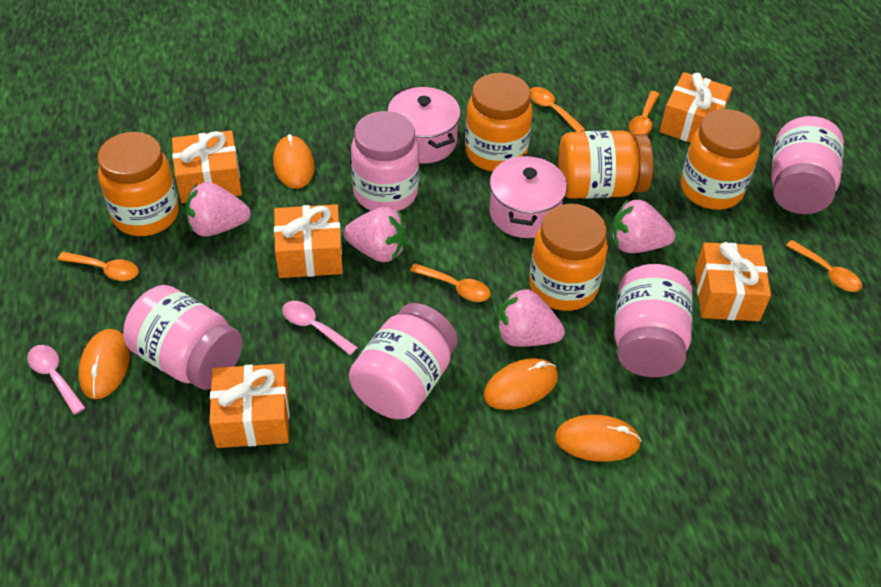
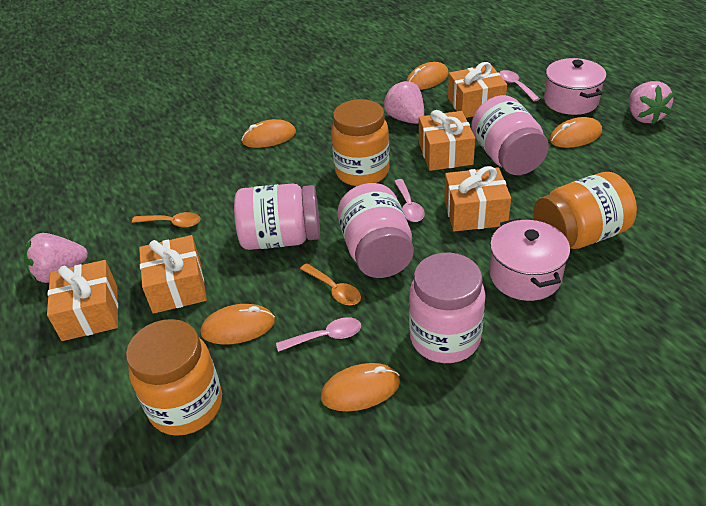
orange jar: [97,132,179,236] [465,73,533,172] [529,204,608,311] [558,130,653,199] [681,109,761,210] = 5 -> [126,319,222,436] [331,99,390,186] [533,172,637,249] = 3
orange mouse: [78,329,130,399] [273,134,315,189] [484,358,558,410] [555,415,641,462] = 4 -> [201,304,275,344] [241,119,296,148] [321,363,400,411] [406,62,449,90] [549,117,602,148] = 5
orange spoon: [58,252,139,281] [410,263,491,302] [530,87,586,132] [629,91,660,135] [786,240,862,292] = 5 -> [132,212,201,228] [300,263,361,305] = 2
pink jar: [123,285,243,390] [349,303,457,419] [351,111,419,211] [615,264,693,377] [771,116,844,214] = 5 -> [234,184,320,250] [337,183,414,278] [409,253,486,363] [471,95,549,175] = 4
pink spoon: [27,345,85,415] [282,301,358,355] = 2 -> [276,317,361,352] [394,179,425,222] [499,70,540,102] = 3
pink strawberry: [185,182,251,237] [343,207,407,262] [497,288,565,347] [611,199,675,253] = 4 -> [24,233,88,283] [383,80,424,124] [629,81,674,124] = 3

